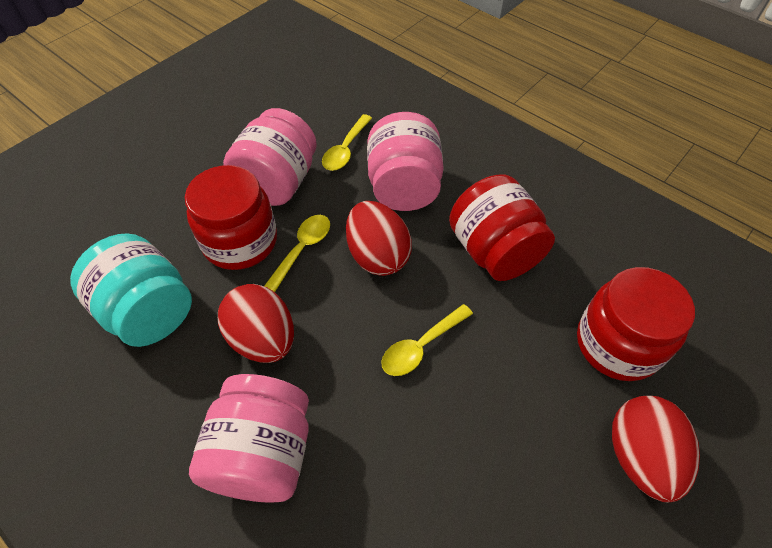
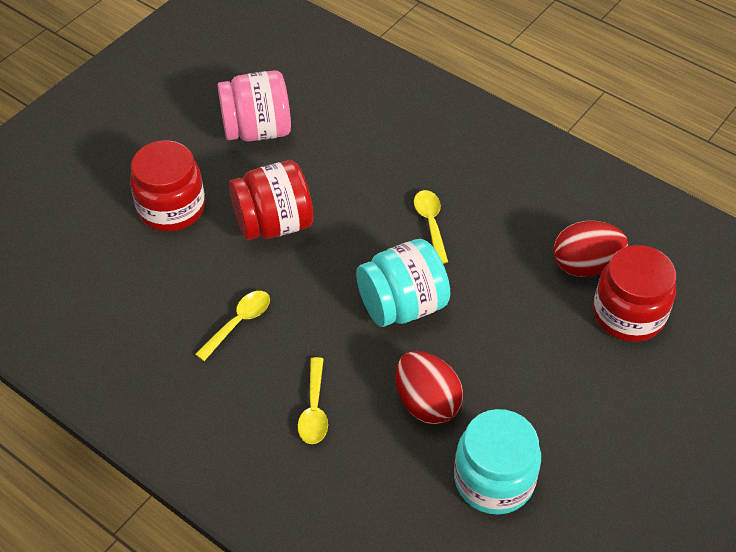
pink jar: [189,374,309,502] [223,108,317,206] [367,112,444,211] = 3 -> [218,70,291,142] = 1
red egg: [218,284,294,363] [346,201,412,276] [612,396,700,502] = 3 -> [395,351,464,425] [553,221,628,277] = 2
turquoise jar: [70,233,192,347] = 1 -> [356,239,450,327] [454,409,541,515] = 2

